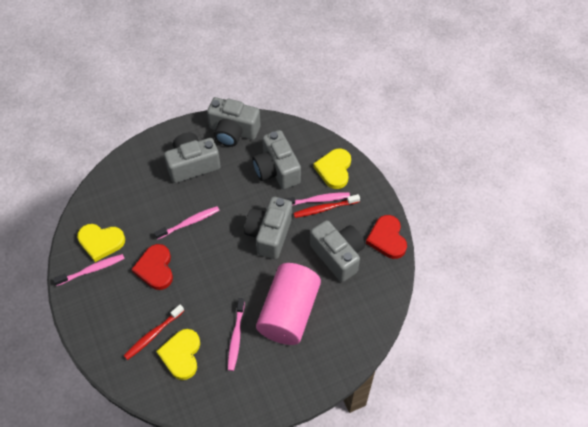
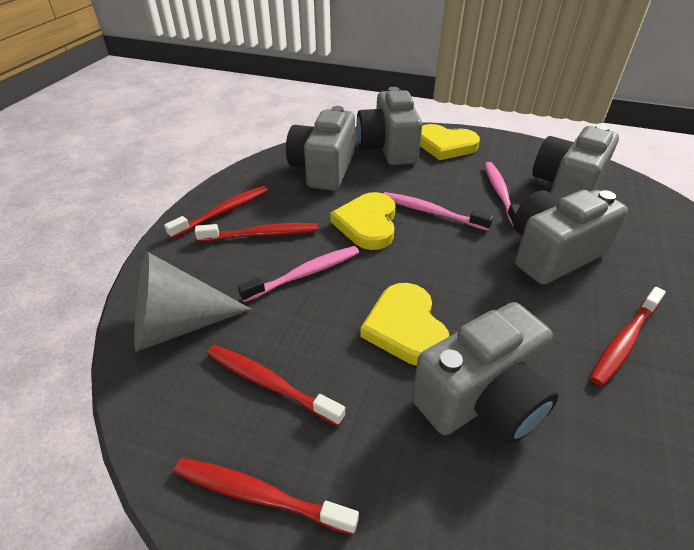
grey cone: none = 0 -> [134,252,251,352] = 1
pink cylinder: [256,263,321,345] = 1 -> none = 0
pink toothbrush: [53,254,125,286] [154,206,219,240] [228,298,245,371] [284,192,350,206] = 4 -> [238,246,359,302] [383,192,493,231] [484,162,520,226] = 3
red heart: [131,244,173,290] [366,215,407,259] = 2 -> none = 0
red toothbrush: [124,305,184,360] [293,194,360,218] = 2 -> [164,186,268,239] [174,458,359,535] [195,223,318,242] [207,345,345,426] [590,287,666,386] = 5

